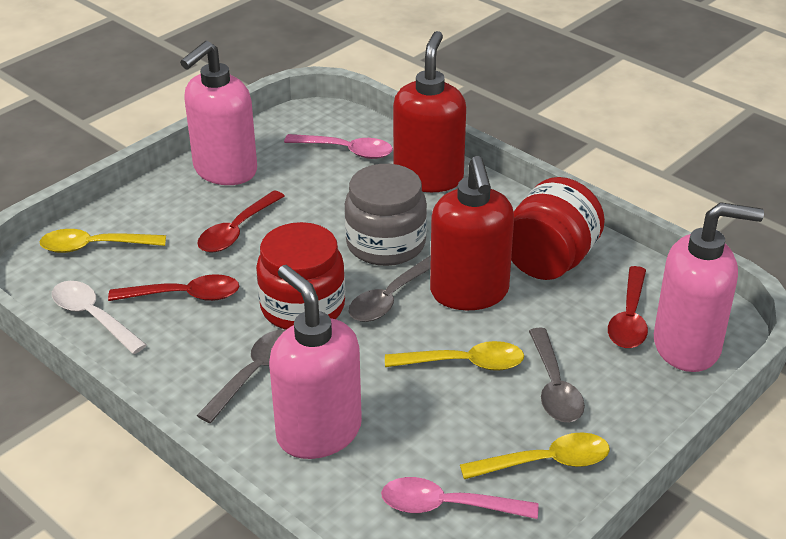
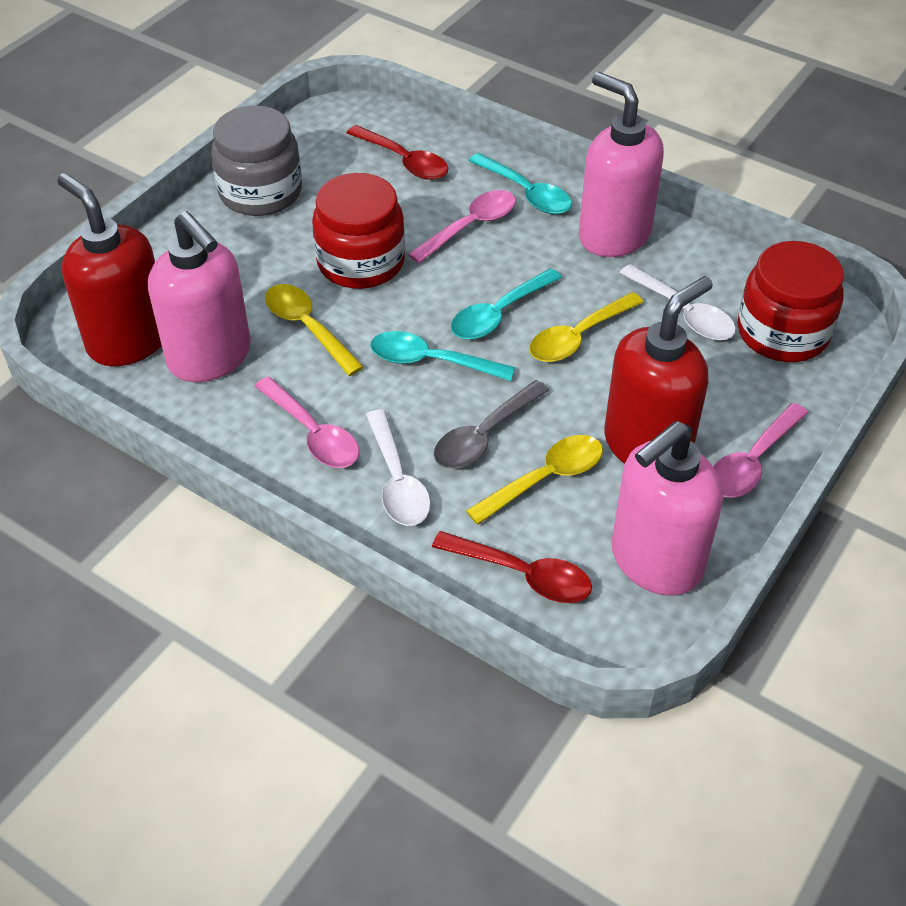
grey spoon: [197,330,285,423] [348,255,431,322] [529,328,585,423] = 3 -> [434,380,549,469] = 1
pink spoon: [284,134,393,159] [381,477,538,519] = 2 -> [254,376,359,468] [408,190,516,263] [713,403,808,498] = 3
red spoon: [108,274,239,301] [198,190,284,252] [608,266,648,348] = 3 -> [347,125,448,180] [432,531,592,603] = 2
turquoise spoon: none = 0 -> [370,331,515,381] [451,268,562,340] [468,153,572,214] = 3
white spoon: [52,281,147,354] = 1 -> [366,409,431,526] [619,264,736,340] = 2

